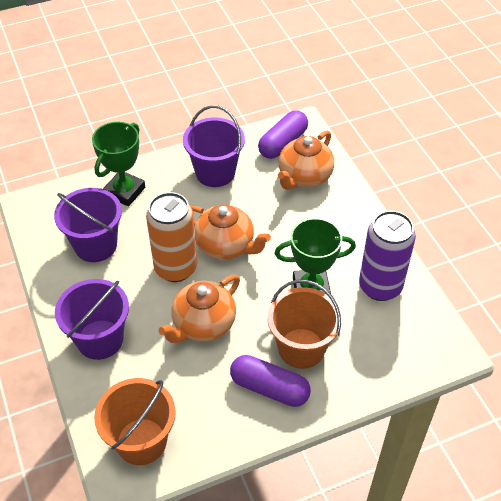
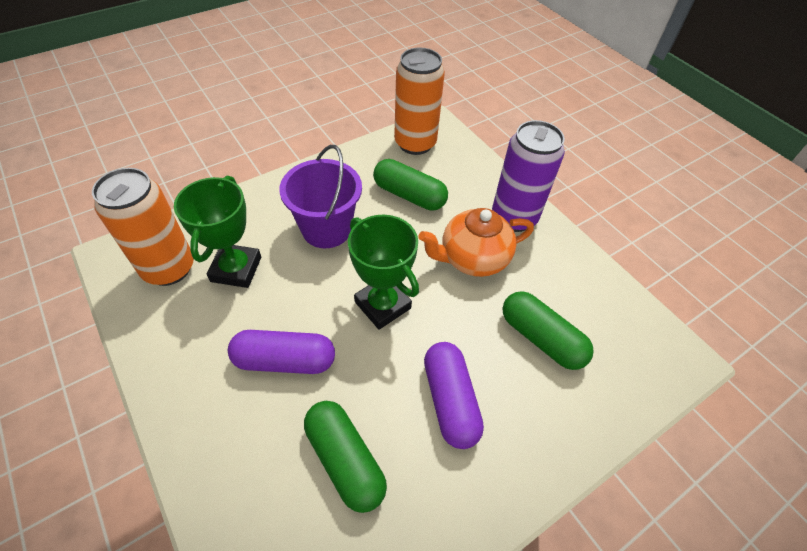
green capsule: none = 0 -> [304,401,387,513] [373,159,448,211] [502,291,594,370] = 3
orange bucket: [94,378,176,465] [267,280,342,369] = 2 -> none = 0
orange can: [146,192,197,282] = 1 -> [92,168,194,286] [394,47,445,155] = 2
orange teapot: [159,275,240,343] [190,204,271,260] [278,130,334,190] = 3 -> [418,208,534,277] = 1
purple bucket: [54,188,122,262] [55,279,129,360] [183,105,245,187] = 3 -> [279,145,362,248] = 1

